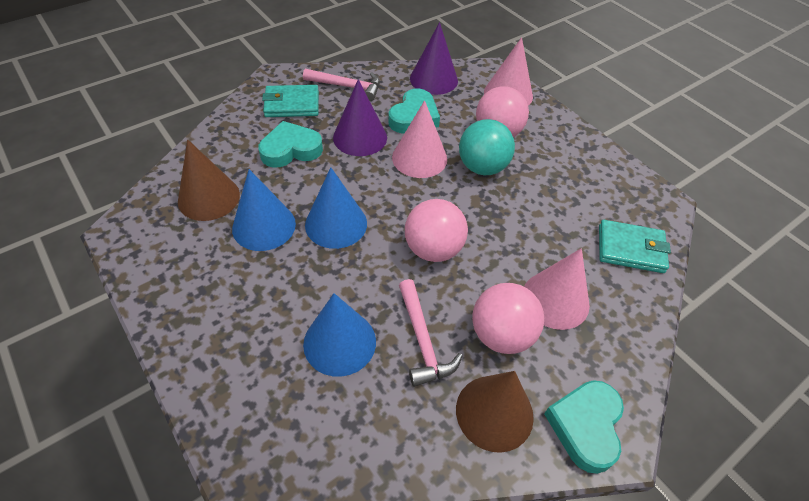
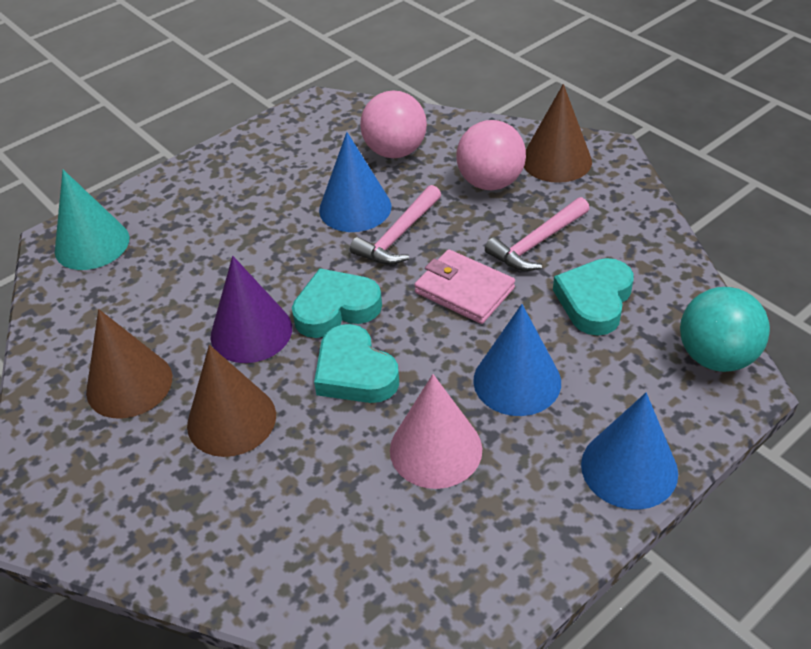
brown cone: [178,139,240,221] [456,371,534,453] = 2 -> [86,309,172,419] [187,345,276,457] [524,84,592,183] = 3
pink ball: [405,199,468,262] [472,283,544,354] [476,87,529,137] = 3 -> [360,90,427,158] [456,120,526,190] = 2
pink cone: [392,100,447,178] [484,37,533,106] [524,248,590,330] = 3 -> [390,374,482,489] = 1
pink wallet: none = 0 -> [414,249,515,324] = 1
purple cone: [333,79,387,156] [410,22,458,95] = 2 -> [211,256,292,363] = 1
turquoise cone: none = 0 -> [55,170,129,270] = 1
turquoise wallet: [262,85,319,117] [599,220,671,273] = 2 -> none = 0

